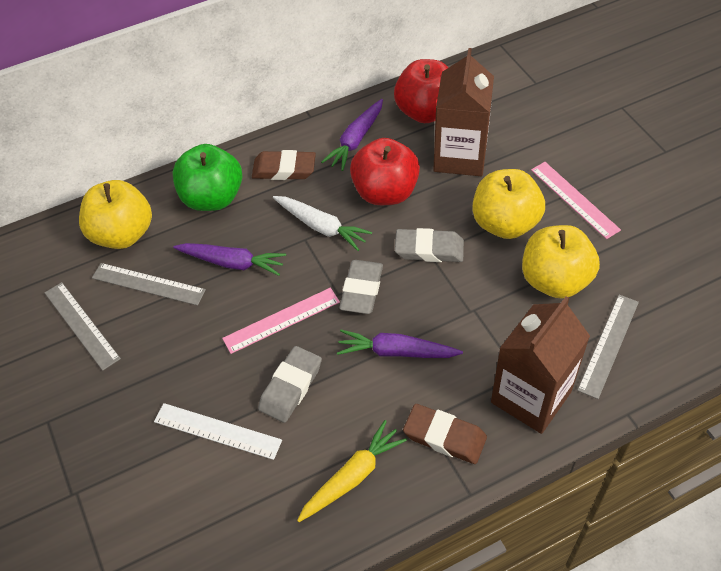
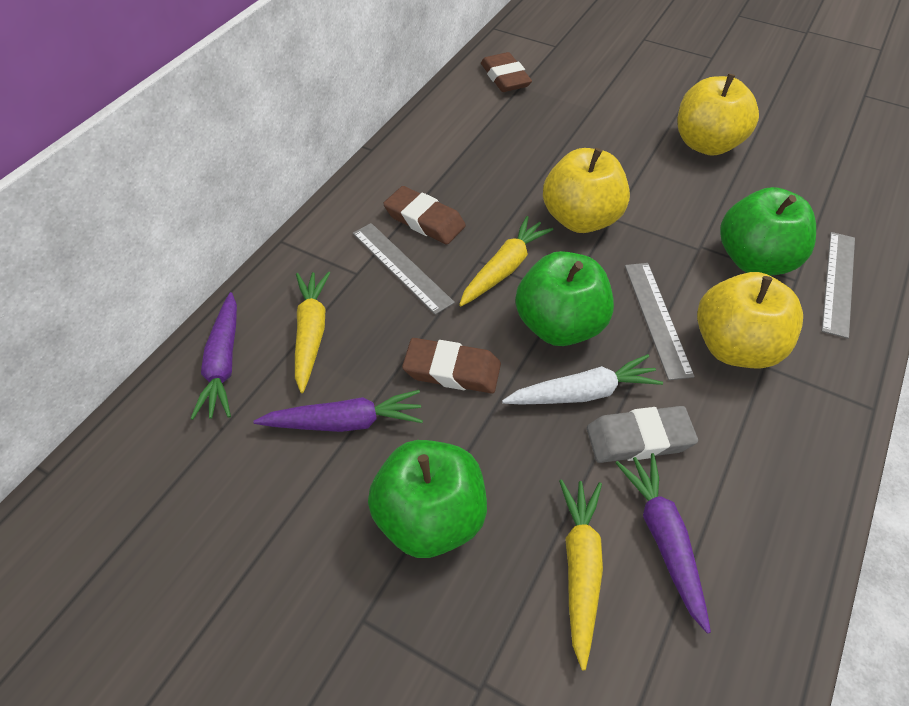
brown carton: [433,48,494,176] [491,296,590,434] = 2 -> none = 0
brown eraser: [252,150,316,180] [403,404,487,464] = 2 -> [383,186,466,244] [402,338,501,393] [481,52,532,92] = 3
green apple: [172,144,242,211] = 1 -> [368,440,487,558] [515,251,614,346] [720,187,816,275] = 3
grey eraser: [258,346,322,423] [339,260,383,314] [395,228,464,262] = 3 -> [587,406,698,463] = 1
pink ruler: [222,288,340,354] [531,162,621,239] = 2 -> none = 0
red apple: [350,138,420,205] [394,59,449,123] = 2 -> none = 0
white ruler: [154,403,282,460] = 1 -> none = 0
yellow carrot: [297,420,407,522] = 1 -> [295,272,330,393] [459,216,554,306] [559,479,603,670] = 3

